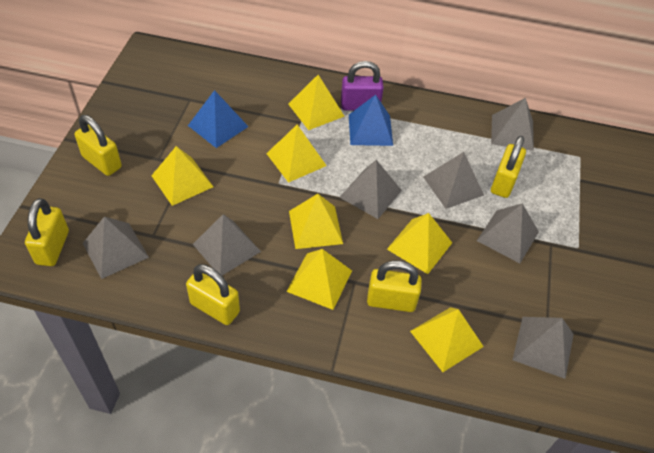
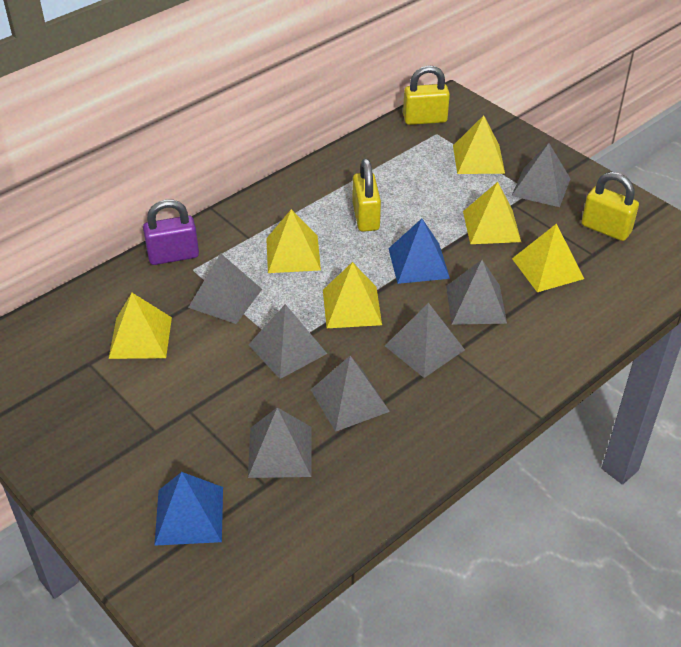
yellow padlock: [25,198,69,266] [75,115,122,176] [186,264,240,325] [367,261,422,312] [491,136,526,198] = 5 -> [353,159,381,232] [403,65,450,125] [582,172,639,241] = 3
yellow pyramid: [151,146,214,206] [266,125,327,183] [286,249,352,310] [288,75,345,130] [289,194,343,249] [387,213,452,274] [410,307,484,372] = 7 -> [109,293,172,359] [266,209,321,273] [323,262,382,328] [453,115,505,174] [463,182,521,244] [512,224,584,292] = 6

